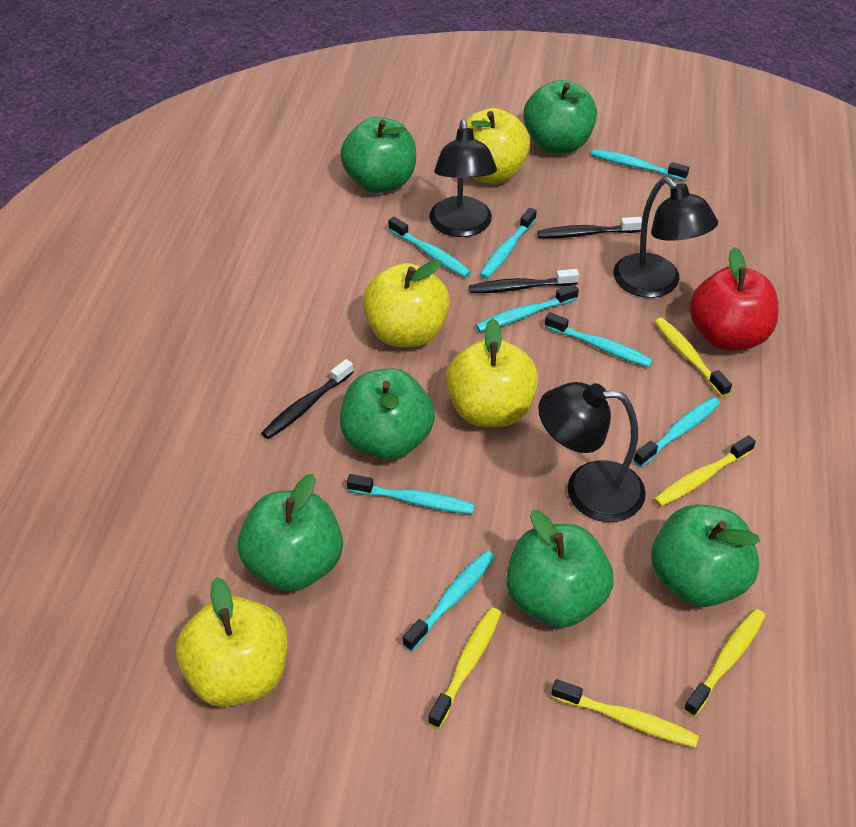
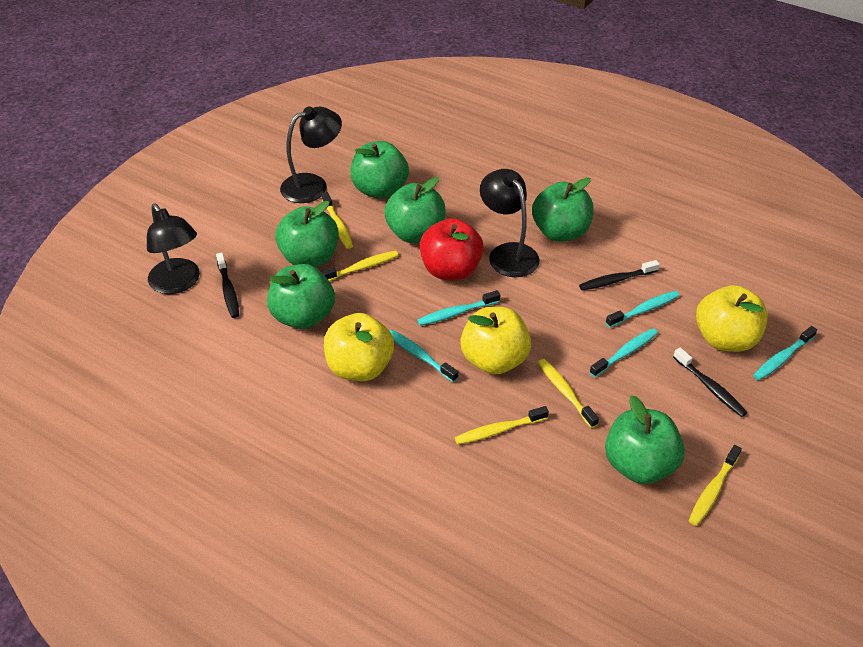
turquoise toothbrush: [347,474,475,514] [388,217,471,277] [403,550,495,651] [476,284,579,332] [480,208,537,279] [545,312,653,367] [591,149,689,181] [633,397,720,467] = 8 -> [390,330,458,382] [417,290,500,326] [590,328,658,377] [605,291,680,328] [753,326,817,380] = 5
yellow apple: [176,577,288,707] [363,260,450,347] [446,318,538,427] [455,108,531,183] = 4 -> [324,313,394,381] [460,307,531,375] [696,285,768,352] = 3

